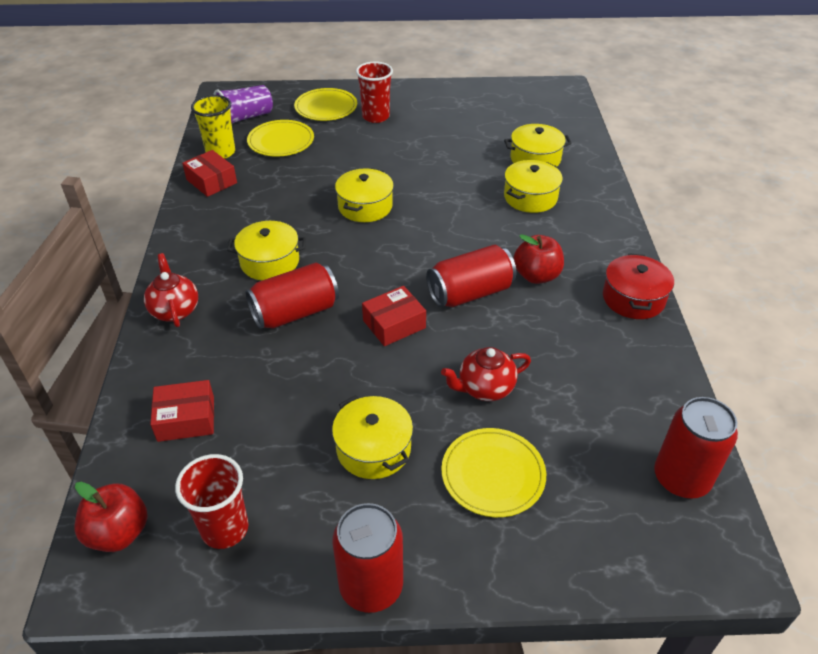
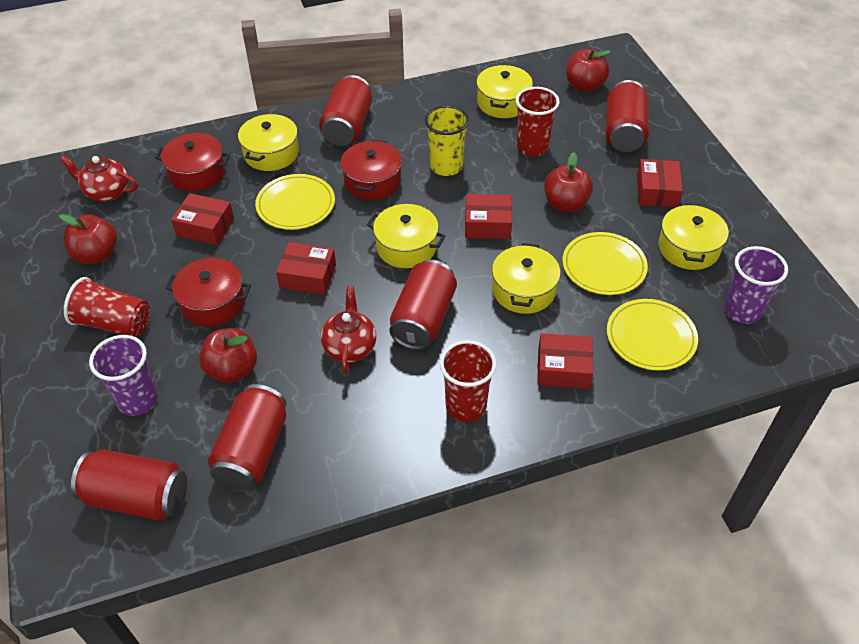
purple cup: [214,85,273,124] = 1 -> [89,335,158,416] [724,246,788,324] = 2
red apple: [75,482,148,552] [513,234,564,284] = 2 -> [59,214,117,264] [199,328,257,383] [544,152,593,212] [566,49,611,92] = 4
red box: [150,380,214,442] [182,150,237,197] [362,286,426,346] = 3 -> [171,193,234,245] [276,242,336,295] [465,194,512,239] [537,333,593,389] [637,159,683,207] = 5
red can: [245,262,339,329] [333,503,403,613] [426,245,516,307] [654,397,738,499] = 4 -> [71,449,187,521] [208,384,287,490] [319,75,372,146] [389,260,457,350] [606,80,649,152] = 5
red cup: [175,454,249,549] [356,61,393,123] = 2 -> [64,277,150,337] [440,340,497,422] [516,87,560,156] = 3
red pot: [603,253,674,319] = 1 -> [155,133,230,191] [165,258,251,327] [341,139,402,200] = 3

